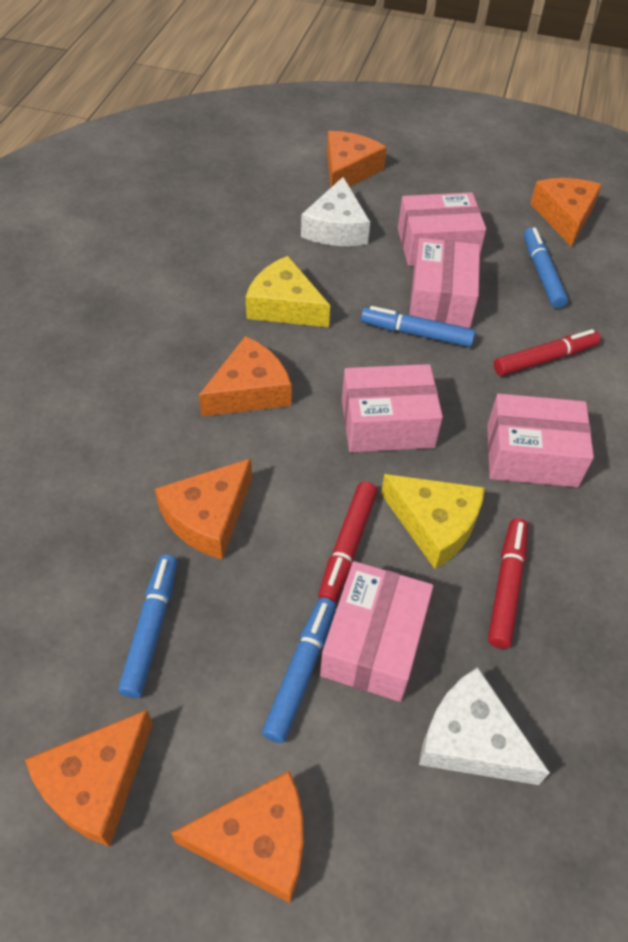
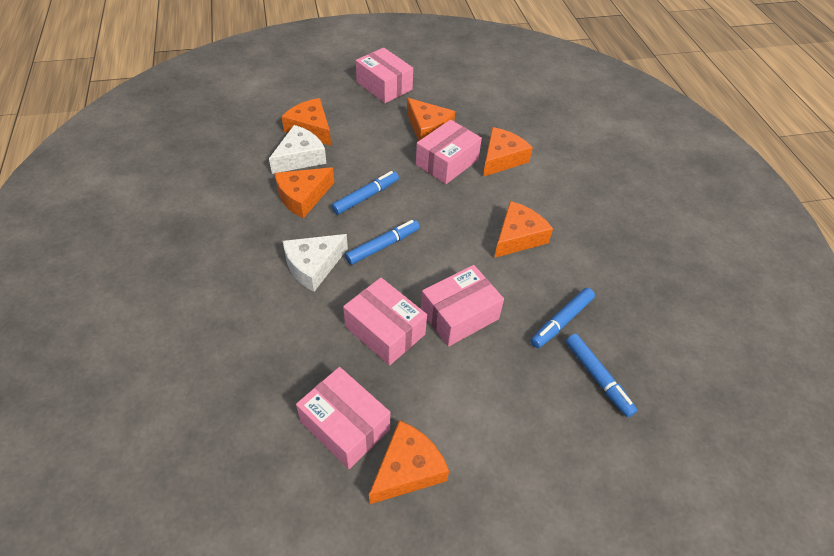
red marker: [318,482,377,603] [488,518,528,649] [494,329,601,376] = 3 -> none = 0
yellow cheese: [246,256,330,327] [381,474,485,569] = 2 -> none = 0

